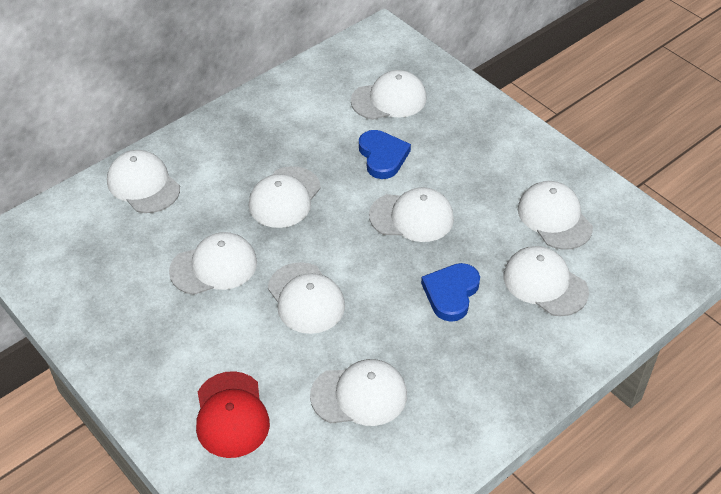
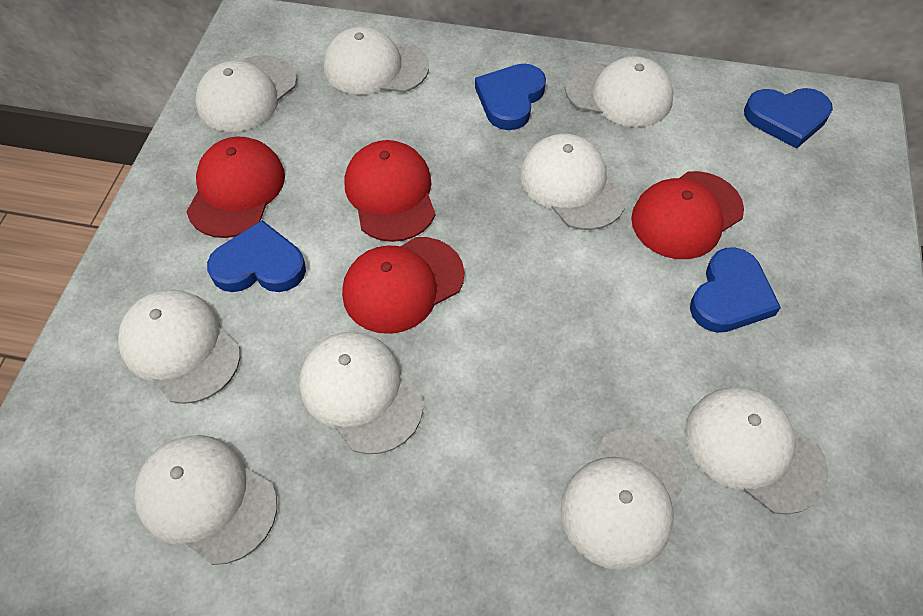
blue heart: [359,130,411,179] [421,263,480,322] = 2 -> [207,220,306,292] [475,64,546,130] [690,247,781,333] [744,88,833,149] = 4
red cap: [196,371,270,458] = 1 -> [187,137,285,238] [342,237,464,334] [345,140,435,242] [631,171,744,259] = 4

